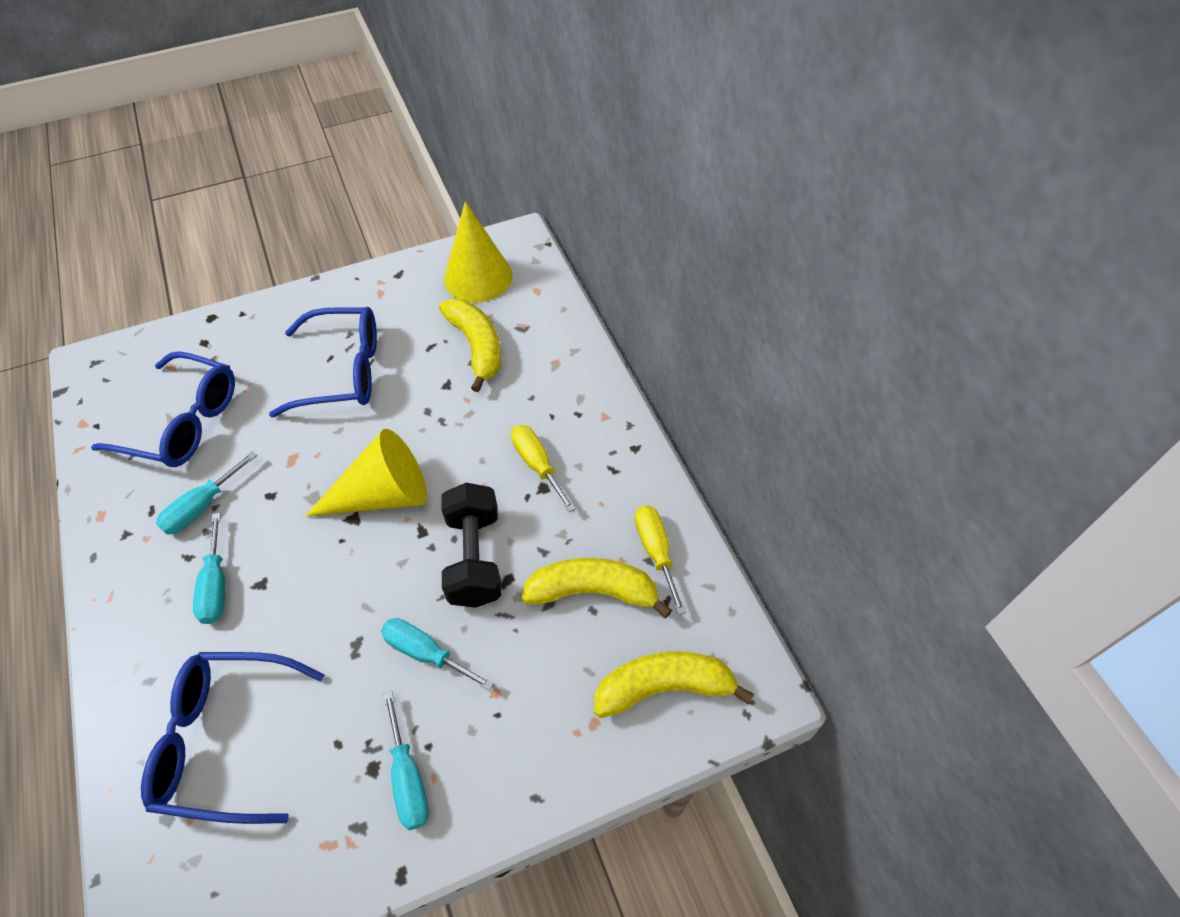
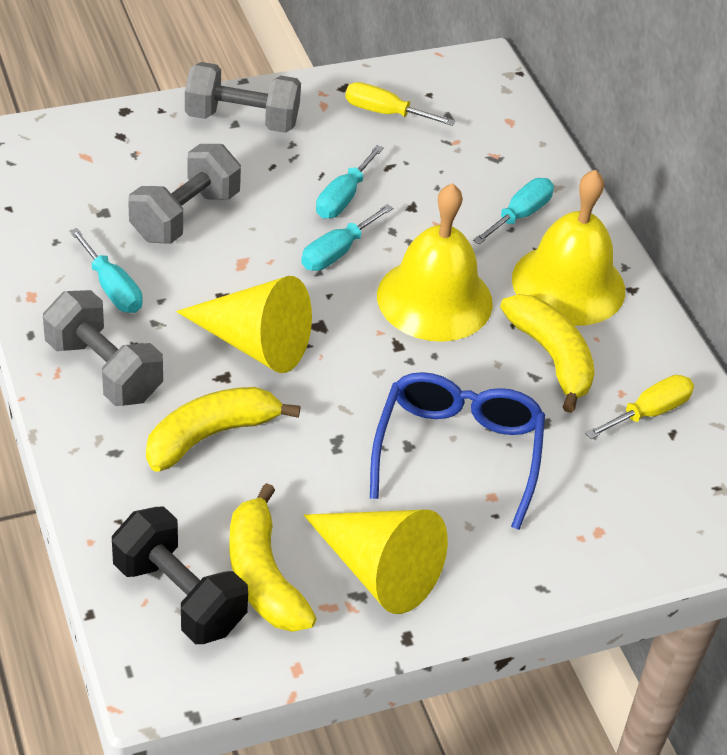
blue glasses: [91,351,235,467] [141,652,324,824] [269,307,377,417] = 3 -> [370,372,545,530] = 1
grey dumbbell: none = 0 -> [43,290,163,406] [128,144,241,244] [185,62,301,133] = 3
yellow bell: none = 0 -> [377,183,493,342] [512,170,625,326] = 2

